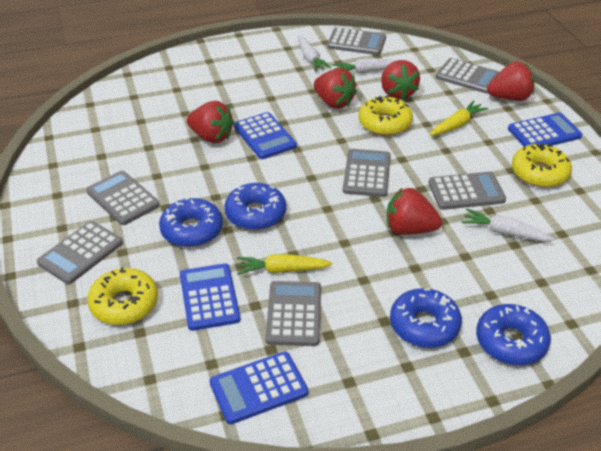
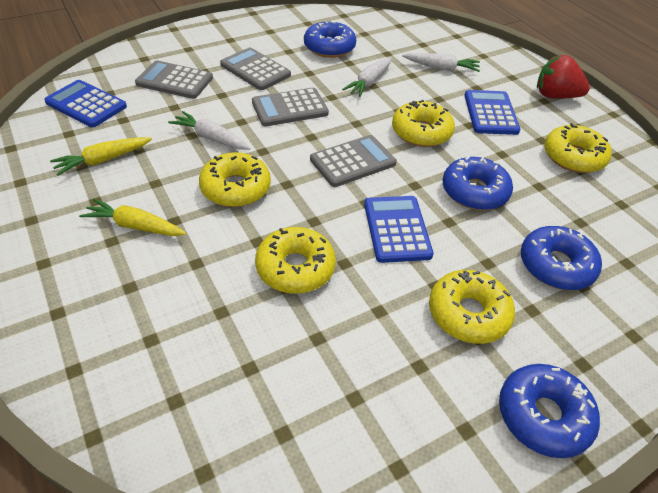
blue calculator: [180,263,241,331] [209,352,308,424] [234,112,297,159] [508,113,582,146] = 4 -> [44,80,127,128] [364,196,434,263] [464,90,520,135] = 3
grey calculator: [37,221,123,284] [86,171,160,225] [265,281,321,346] [327,28,386,55] [343,149,391,197] [428,172,506,210] [436,58,499,94] = 7 -> [135,60,213,99] [220,48,291,90] [252,88,329,126] [310,135,397,187] = 4
red strawberry: [187,101,234,143] [314,68,357,109] [381,60,420,100] [387,188,442,235] [487,61,534,101] = 5 -> [537,55,590,99] = 1
yellow donut: [87,267,158,325] [358,96,413,136] [512,143,572,188] = 3 -> [199,152,271,207] [255,227,336,294] [392,100,455,147] [429,270,515,344] [544,123,612,173] = 5

